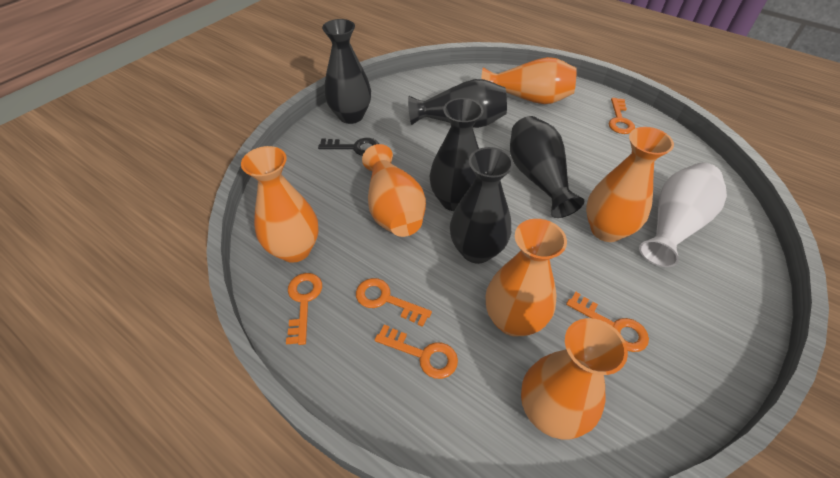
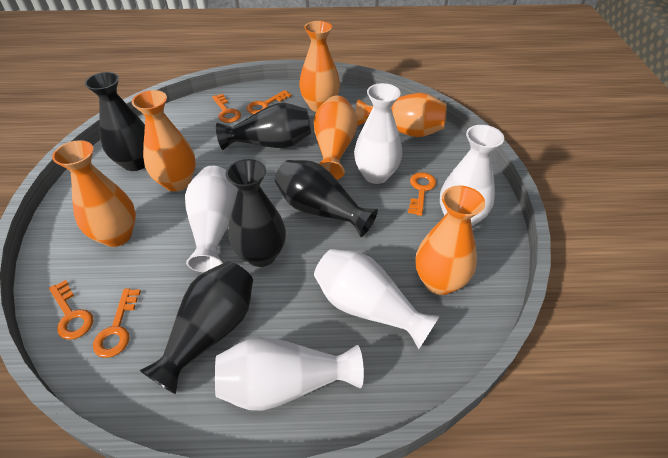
black key: [318,138,379,156] = 1 -> none = 0
white vase: [639,163,727,267] = 1 -> [185,166,237,272] [215,337,364,411] [314,249,440,349] [354,83,402,184] [440,125,504,226] = 5

